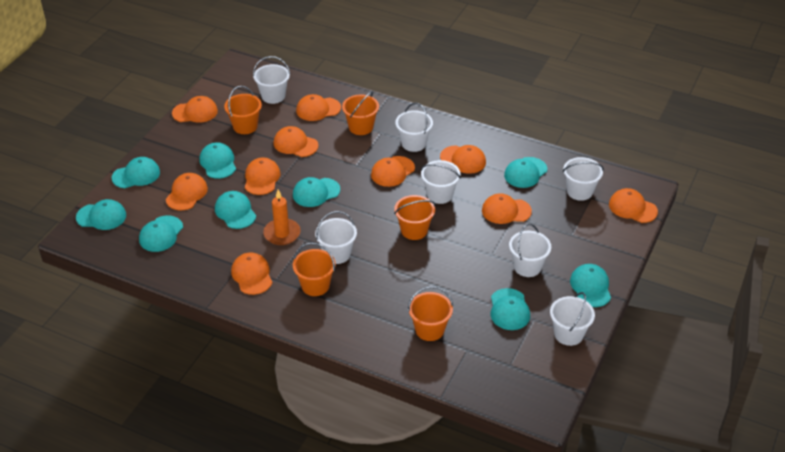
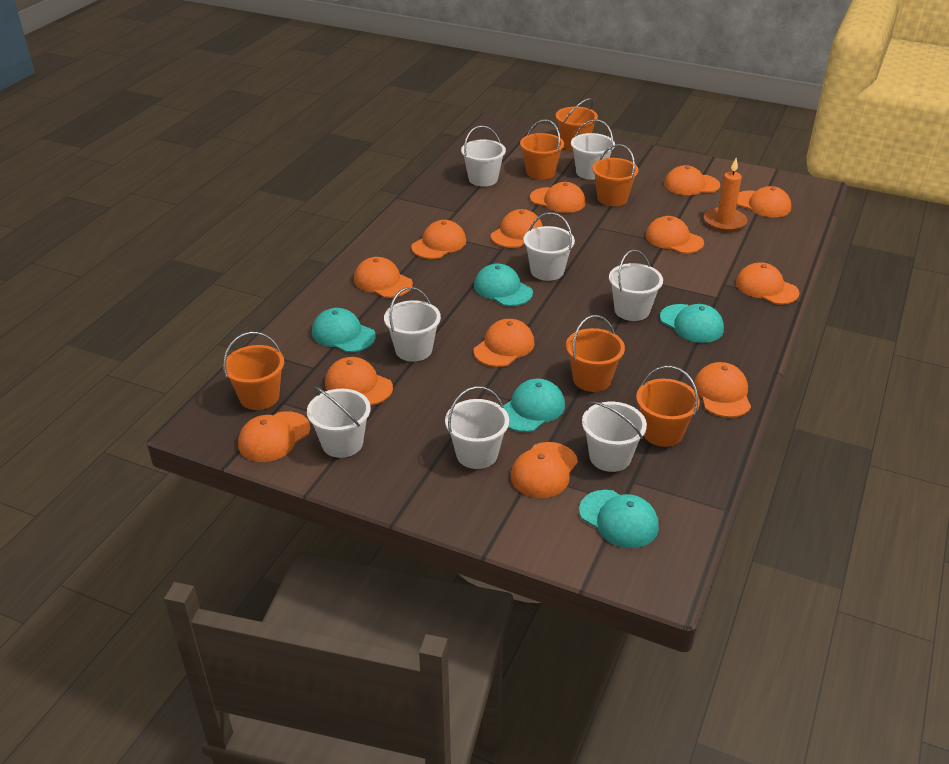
orange bucket: [224,86,262,134] [293,242,336,296] [342,91,379,135] [394,195,435,240] [408,286,453,341] = 5 -> [223,332,284,410] [520,119,564,180] [556,98,598,151] [566,315,625,392] [592,144,639,206] [636,366,700,447] = 6
orange cap: [166,173,208,210] [172,96,218,123] [231,252,272,295] [245,157,280,195] [274,126,318,157] [296,94,341,121] [371,156,415,187] [440,145,486,174] [482,193,532,224] [609,188,658,223] = 10 -> [238,411,310,462] [325,357,393,405] [354,257,413,298] [411,220,466,259] [474,319,535,367] [491,209,543,248] [511,442,578,498] [530,182,585,213] [645,216,704,254] [664,165,720,195] [694,362,751,418] [736,262,799,305] [737,186,791,217] = 13
turquoise cap: [76,199,126,230] [112,157,160,188] [139,216,183,252] [199,142,236,179] [215,191,256,229] [293,177,340,207] [491,288,530,330] [504,157,547,188] [570,264,611,307] = 9 -> [312,308,376,352] [474,263,533,306] [503,379,565,432] [579,490,659,548] [660,304,724,343] = 5
white bucket: [253,56,290,104] [315,211,357,264] [395,103,433,152] [421,160,461,204] [509,224,551,277] [550,292,595,346] [563,157,604,201] = 7 -> [307,386,371,458] [384,287,441,362] [445,386,509,469] [461,125,506,186] [524,212,575,281] [571,119,615,180] [582,402,647,472] [609,250,663,321] = 8

